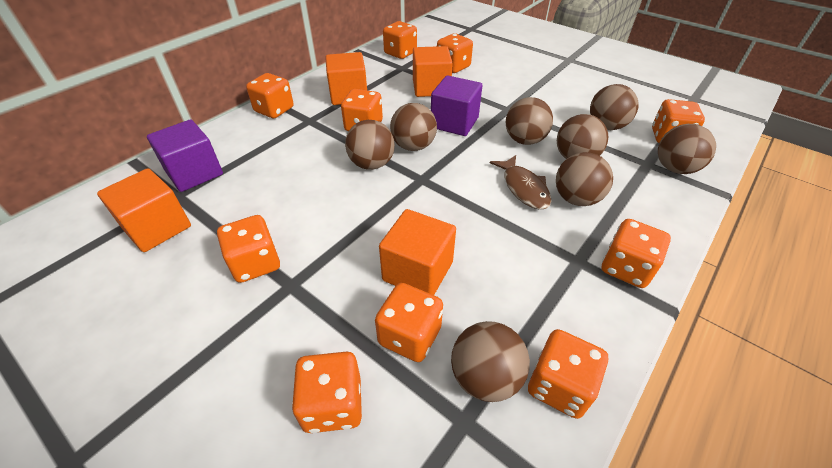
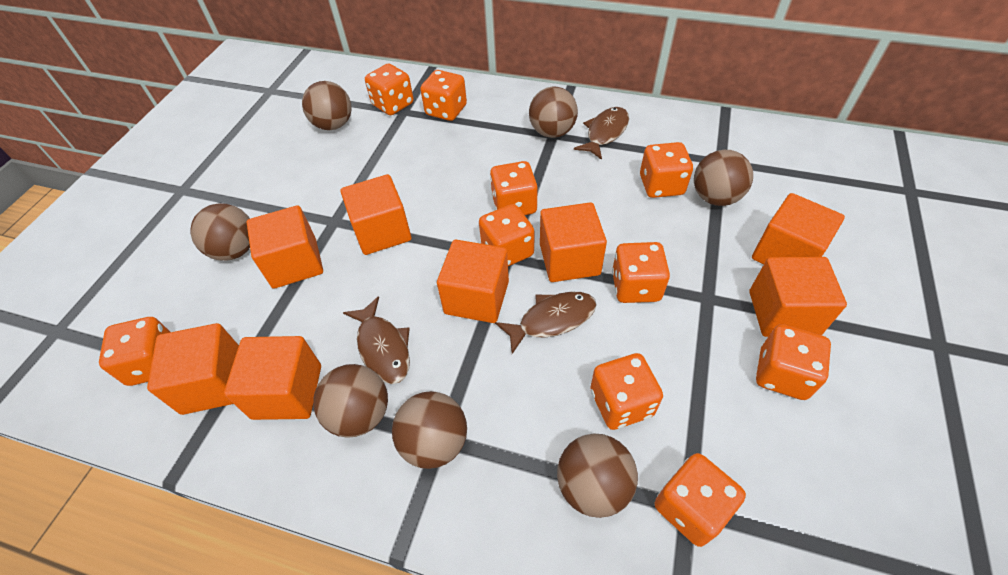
brown ball: [345,120,395,170] [390,103,437,151] [451,321,530,402] [506,97,553,145] [556,152,613,206] [557,114,608,159] [590,84,639,130] [658,124,716,174] = 8 -> [190,203,250,261] [302,81,352,130] [313,364,388,438] [392,391,467,469] [529,87,578,138] [557,434,638,518] [694,150,753,206] = 7
brown fish: [490,155,551,209] = 1 -> [343,296,410,384] [495,292,597,354] [574,107,629,160] = 3
orange cube: [97,168,191,252] [325,52,367,105] [379,209,456,295] [413,46,453,97] = 4 -> [147,323,239,415] [224,336,321,420] [247,205,323,289] [341,174,411,255] [437,240,509,323] [540,202,607,282] [749,257,847,337] [752,193,845,265] = 8
purple cube: [147,120,223,192] [431,76,482,136] = 2 -> none = 0

